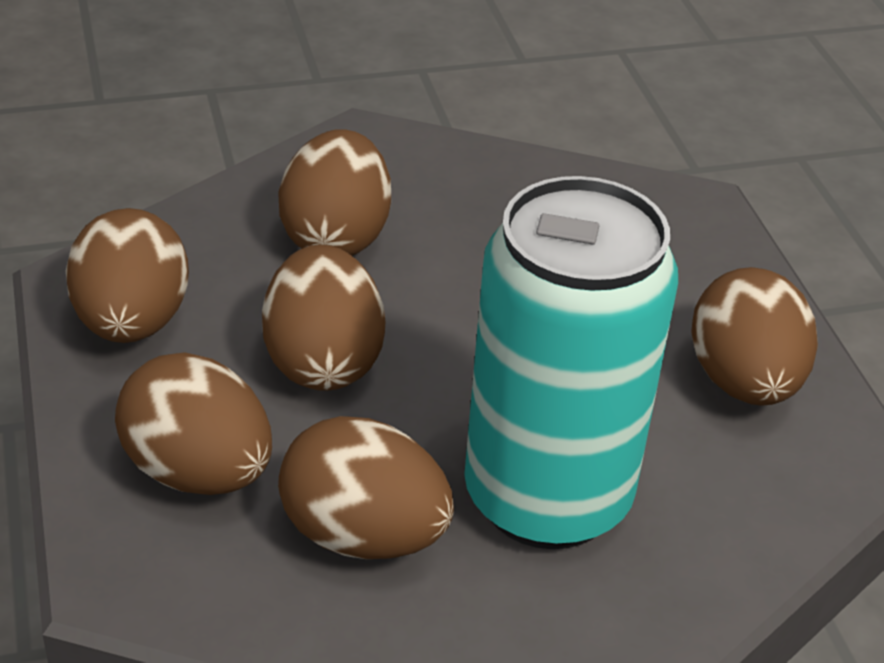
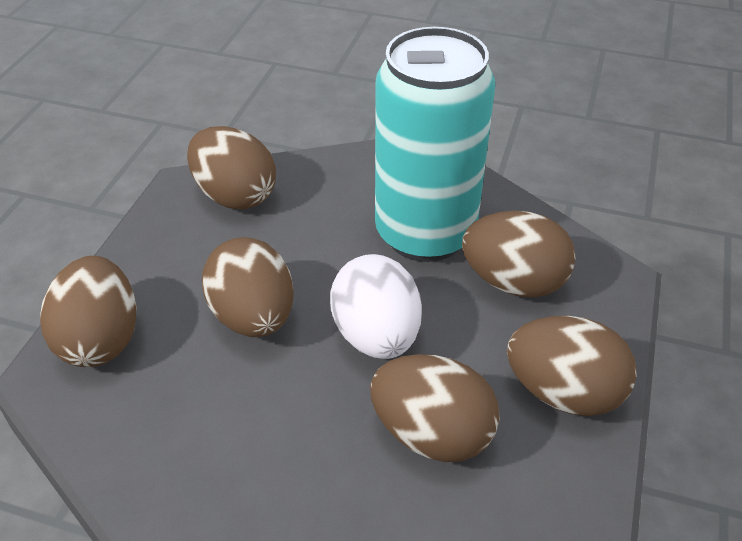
white egg: none = 0 -> [330,254,422,359] = 1

